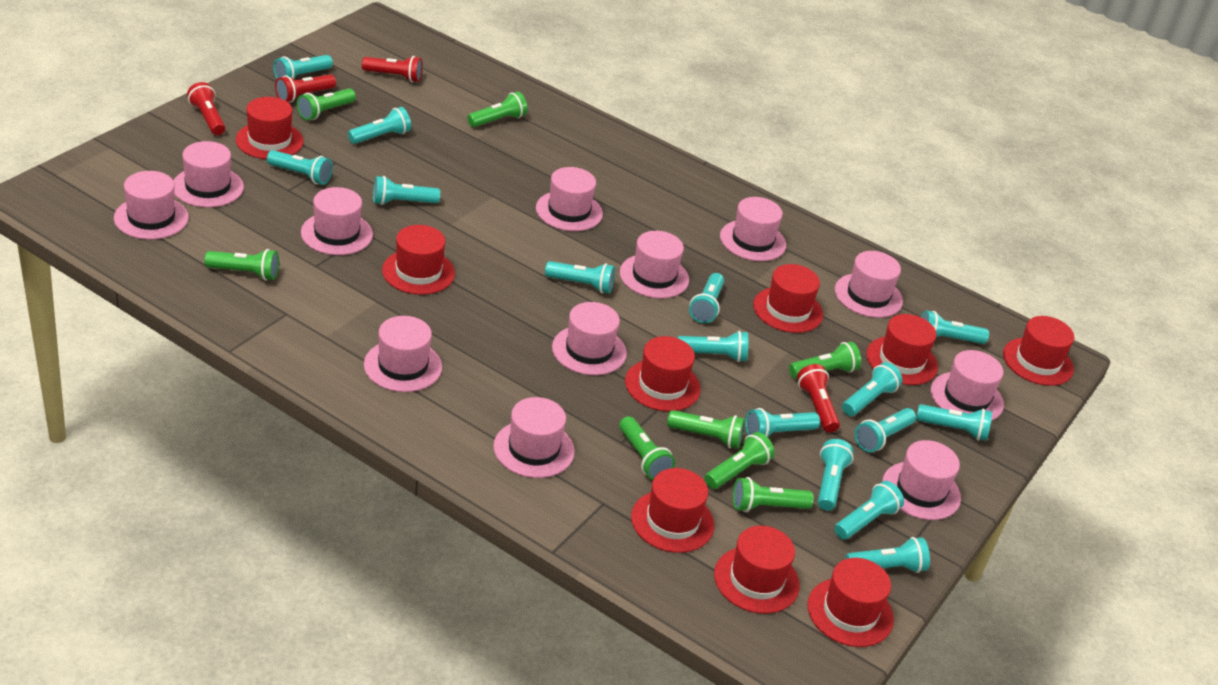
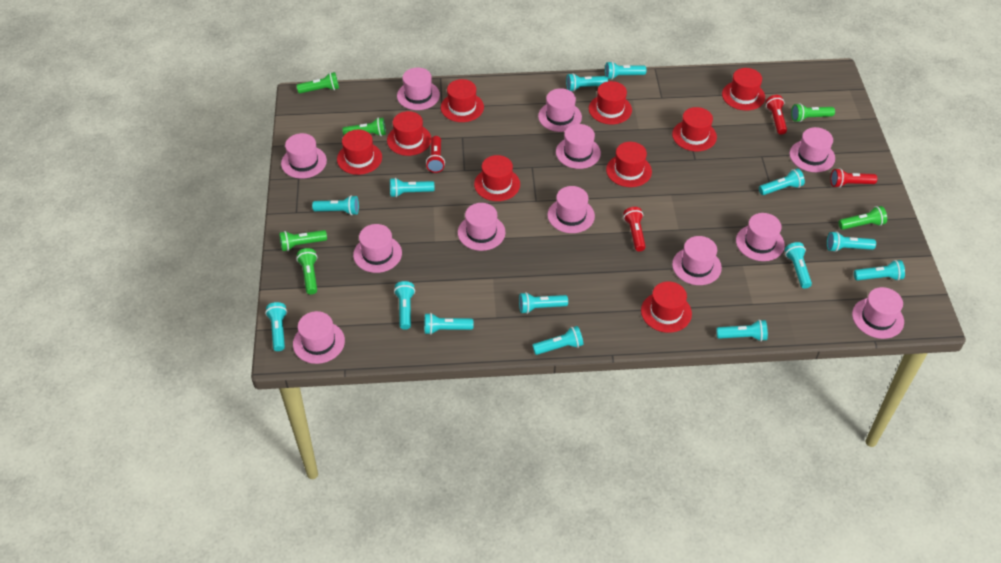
green flashlight: [204,249,279,280] [297,88,356,120] [467,92,528,127] [619,416,675,480] [667,410,745,449] [705,432,775,489] [733,477,814,512] [789,341,861,379] = 8 -> [279,230,327,251] [296,248,317,295] [297,72,339,93] [342,118,386,136] [791,103,835,122] [838,206,887,230] = 6
turquoise flashlight: [267,150,333,185] [273,55,333,79] [348,107,411,144] [373,176,440,205] [545,261,615,293] [677,331,748,362] [689,273,724,323] [745,408,820,437] [818,439,854,511] [834,481,904,540] [842,362,903,416] [845,537,930,573] [854,408,916,453] [916,404,992,441] [921,310,989,344] = 15 -> [265,302,287,351] [312,195,359,215] [390,178,435,197] [394,281,415,330] [424,313,474,335] [519,292,568,314] [532,326,583,355] [566,73,608,92] [605,61,646,80] [716,319,768,341] [759,168,805,195] [785,242,812,289] [827,231,876,252] [854,260,905,281] = 14

